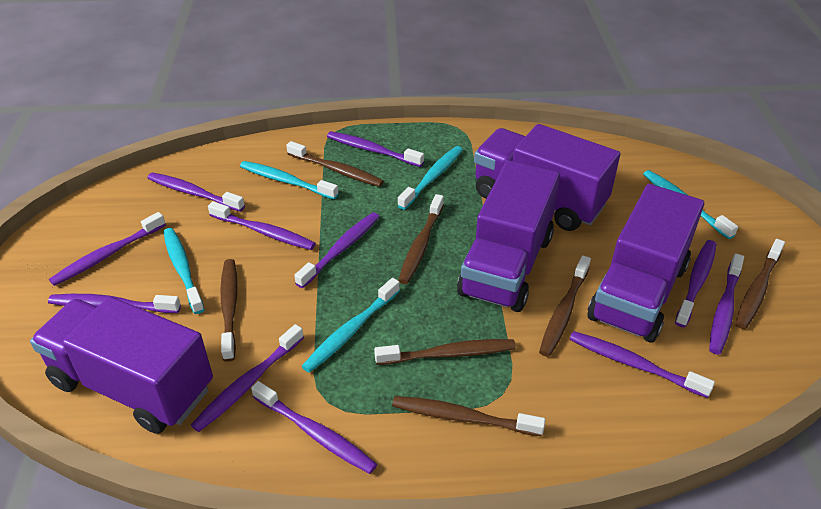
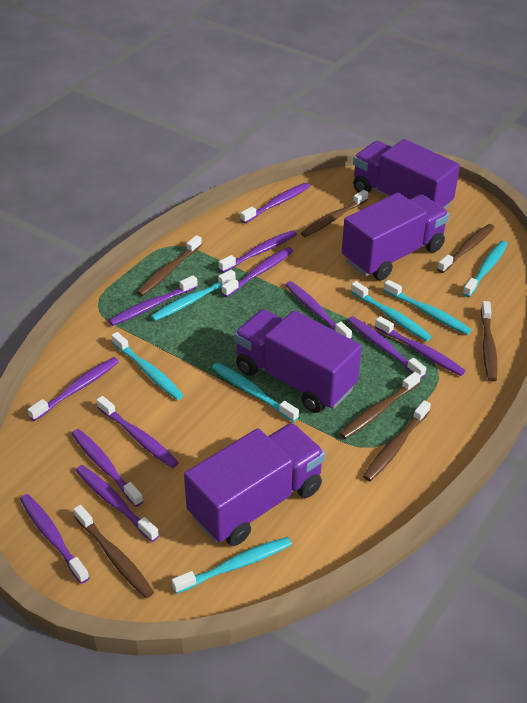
purple toothbrush: [48,294,181,313] [49,212,166,286] [147,172,245,212] [191,324,304,432] [208,201,316,250] [251,381,377,474] [294,212,380,288] [327,131,424,167] [569,331,715,398] [675,240,717,327] [709,253,744,355] = 11 -> [20,494,90,584] [28,357,119,421] [72,429,143,507] [76,465,159,542] [96,396,179,468] [109,275,198,326] [219,230,297,273] [222,247,293,297] [240,183,310,223] [285,281,352,339] [347,316,426,379] [375,316,466,376] = 12
turquoise toothbrush: [163,228,205,314] [240,161,339,199] [302,278,400,373] [397,146,463,210] [643,170,738,239] = 5 -> [111,332,183,400] [151,270,236,321] [172,537,292,594] [212,363,299,422] [350,281,432,341] [383,280,471,335] [463,241,508,297] = 7

